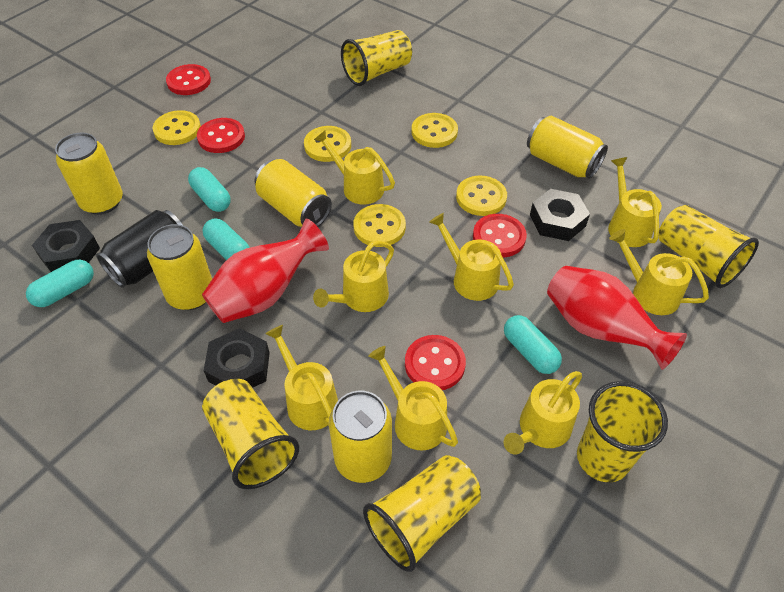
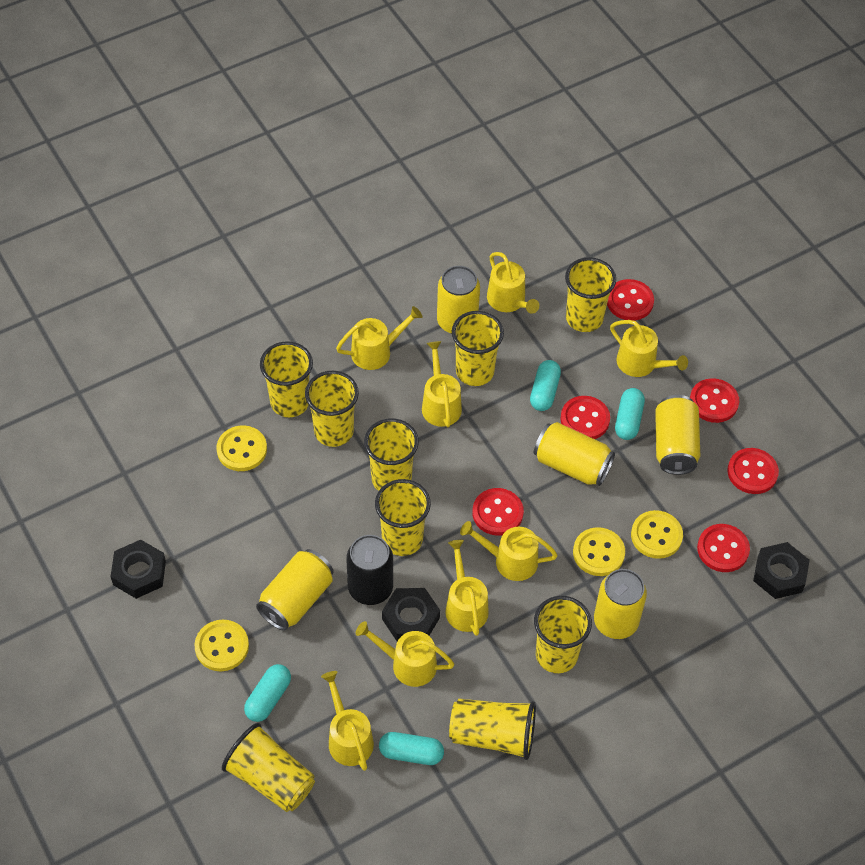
red button: [166,64,211,95] [197,118,245,153] [405,335,466,390] [473,214,527,257] = 4 -> [472,488,524,536] [560,396,610,439] [607,279,654,321] [690,378,739,423] [697,524,750,572] [727,448,779,494] = 6
red vase: [202,219,329,323] [547,266,687,370] = 2 -> none = 0
yellow button: [153,110,201,145] [304,126,351,162] [353,204,406,247] [411,113,458,148] [456,175,507,216] = 5 -> [195,620,249,671] [217,426,267,471] [573,527,625,576] [631,510,683,559] = 4
yellow cup: [202,379,299,489] [341,30,412,86] [363,455,481,572] [577,381,668,482] [659,205,759,288] = 5 -> [222,723,315,812] [260,341,313,417] [305,371,359,447] [364,418,419,491] [375,479,431,556] [449,699,536,760] [452,311,504,386] [534,596,592,673] [565,257,616,332] = 9

